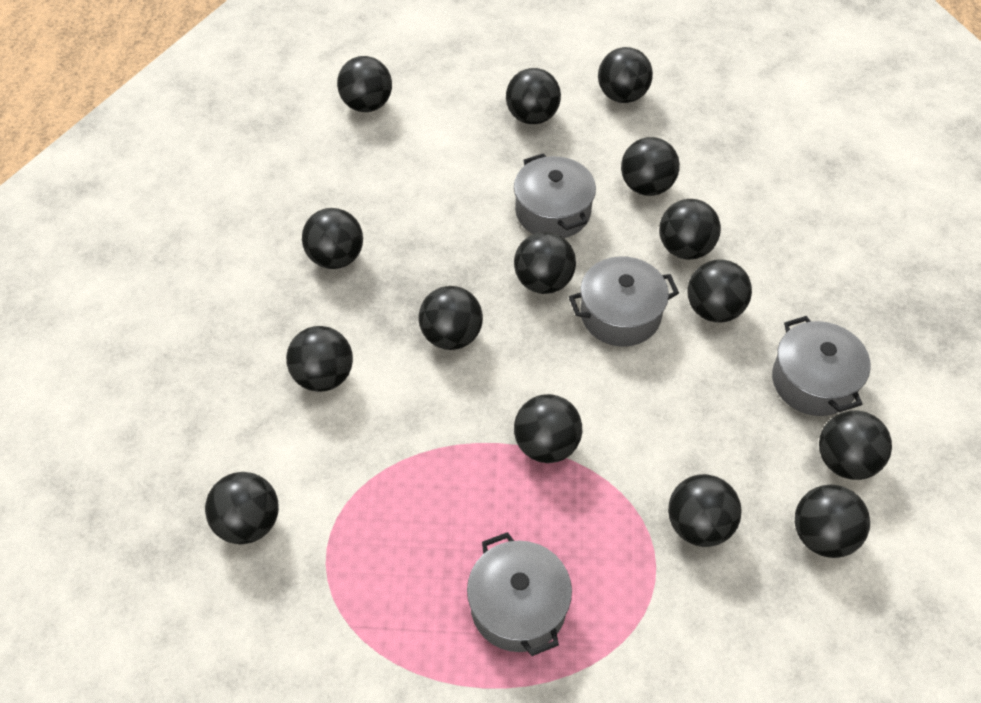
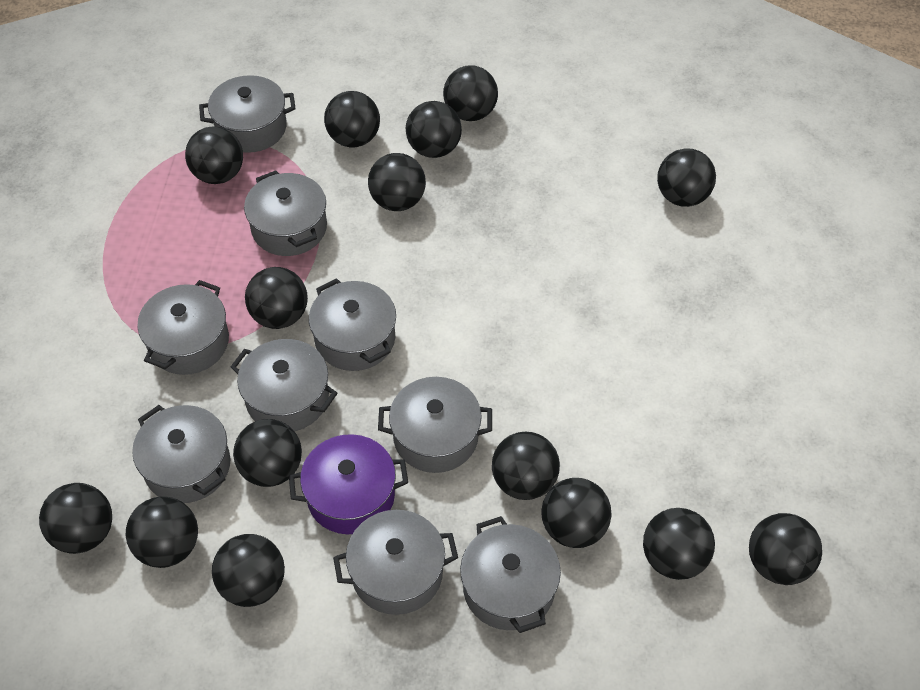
grey pot: [467,532,572,656] [514,153,596,238] [569,256,679,347] [772,316,871,416] = 4 -> [132,405,230,503] [137,280,229,375] [199,75,296,153] [231,339,337,431] [244,170,327,256] [309,278,396,371] [333,510,458,615] [378,377,492,473] [460,516,561,633] = 9
purple pot: none = 0 -> [289,434,408,534] = 1

